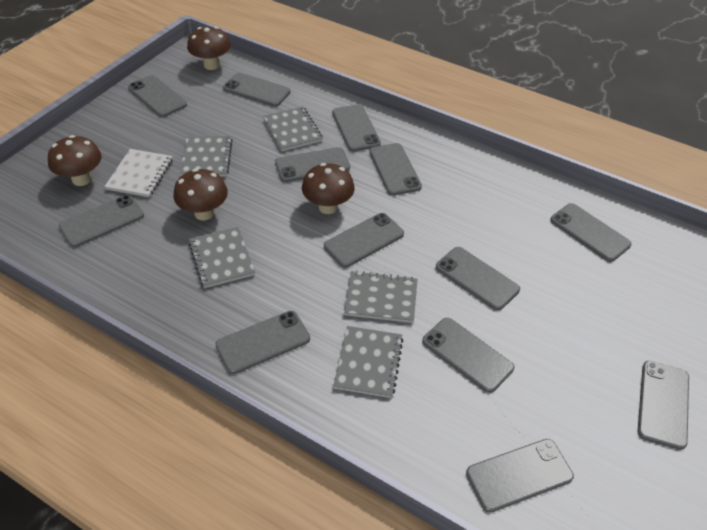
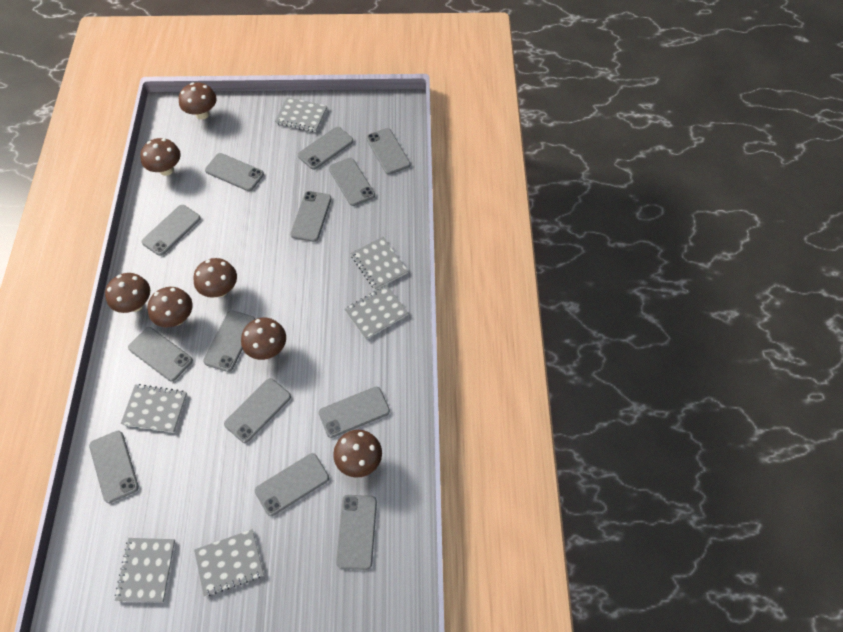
brown mushroom: [48,135,101,186] [173,169,228,220] [187,26,231,70] [302,163,355,214] = 4 -> [105,273,150,313] [140,138,181,176] [148,287,193,327] [179,83,217,120] [194,258,237,298] [241,318,286,360] [333,430,382,478] = 7
grey notebook: [180,136,233,177] [189,227,255,288] [263,106,323,151] [333,326,403,398] [344,271,417,323] = 5 -> [115,538,175,602] [121,384,187,433] [194,529,264,596] [275,97,327,132] [344,285,408,339] [350,237,408,290] = 6
white notebook: [104,149,173,197] = 1 -> none = 0

